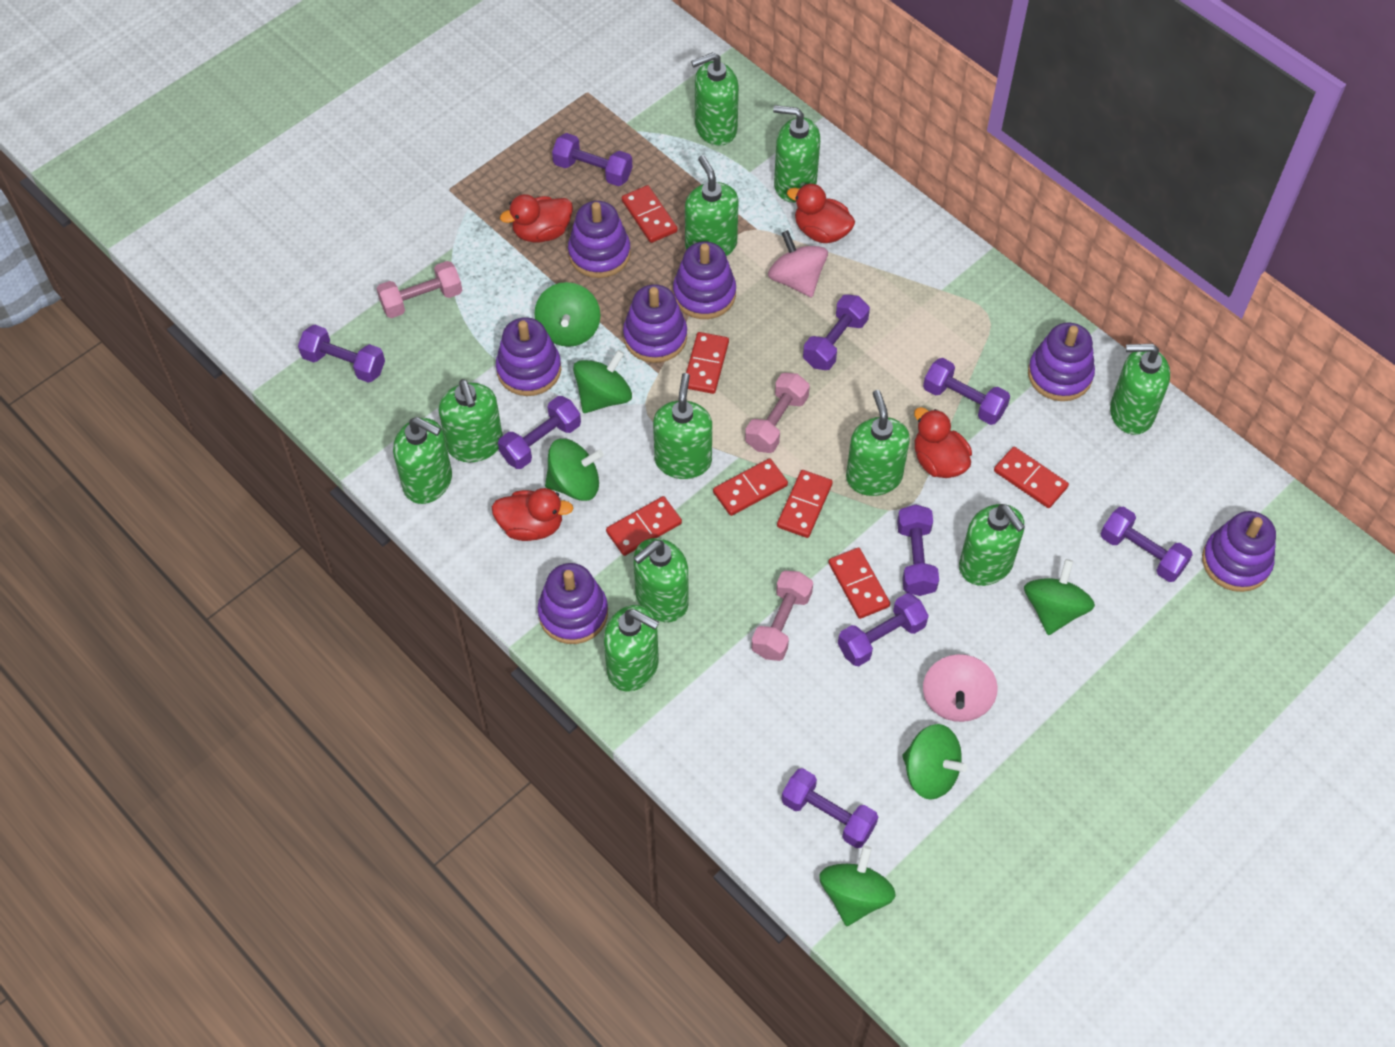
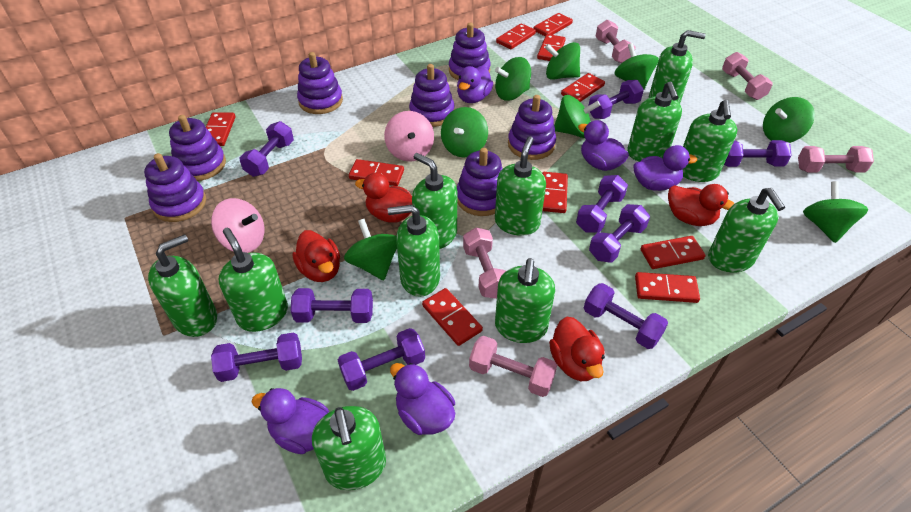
green spinning top: [535,282,600,347] [545,439,603,501] [573,350,632,413] [819,845,896,926] [902,724,968,800] [1024,559,1095,635] = 6 -> [344,219,397,281] [441,107,488,158] [495,57,531,101] [545,42,580,80] [554,95,600,138] [614,43,659,89] [763,97,815,143] [803,181,868,243] = 8
pink dumbbell: [376,261,462,318] [745,373,810,453] [751,571,813,661] = 3 -> [463,227,506,299] [469,336,557,397] [596,20,636,63] [722,52,773,100] [798,146,874,173] = 5
purple duck: none = 0 -> [251,388,329,454] [390,363,455,435] [457,66,493,103] [578,120,629,171] [633,145,697,191] = 5
red domino: [606,496,682,556] [622,185,677,243] [686,332,729,394] [713,458,788,516] [777,470,833,538] [828,547,890,619] [994,447,1069,508] = 7 -> [206,112,236,146] [349,159,404,186] [422,288,483,346] [496,23,536,49] [533,13,573,36] [537,34,566,61] [542,172,568,213] [561,73,605,102] [635,272,700,303] [641,236,706,269] = 10

